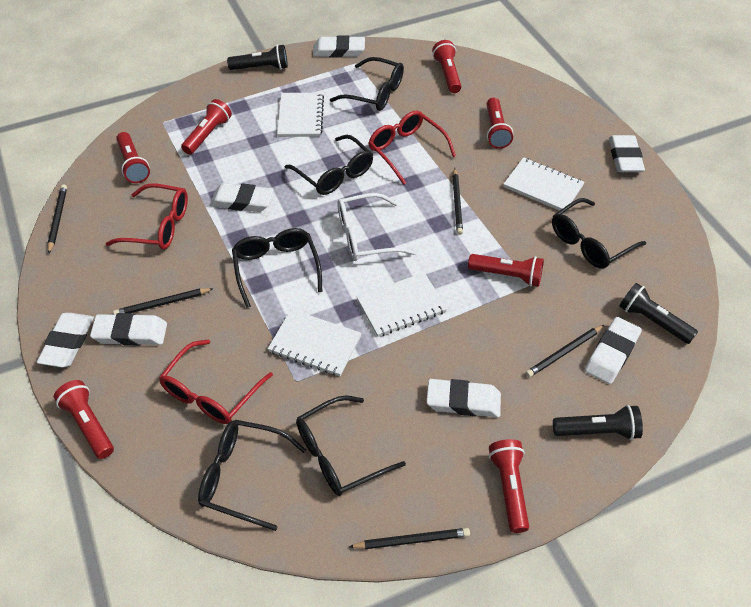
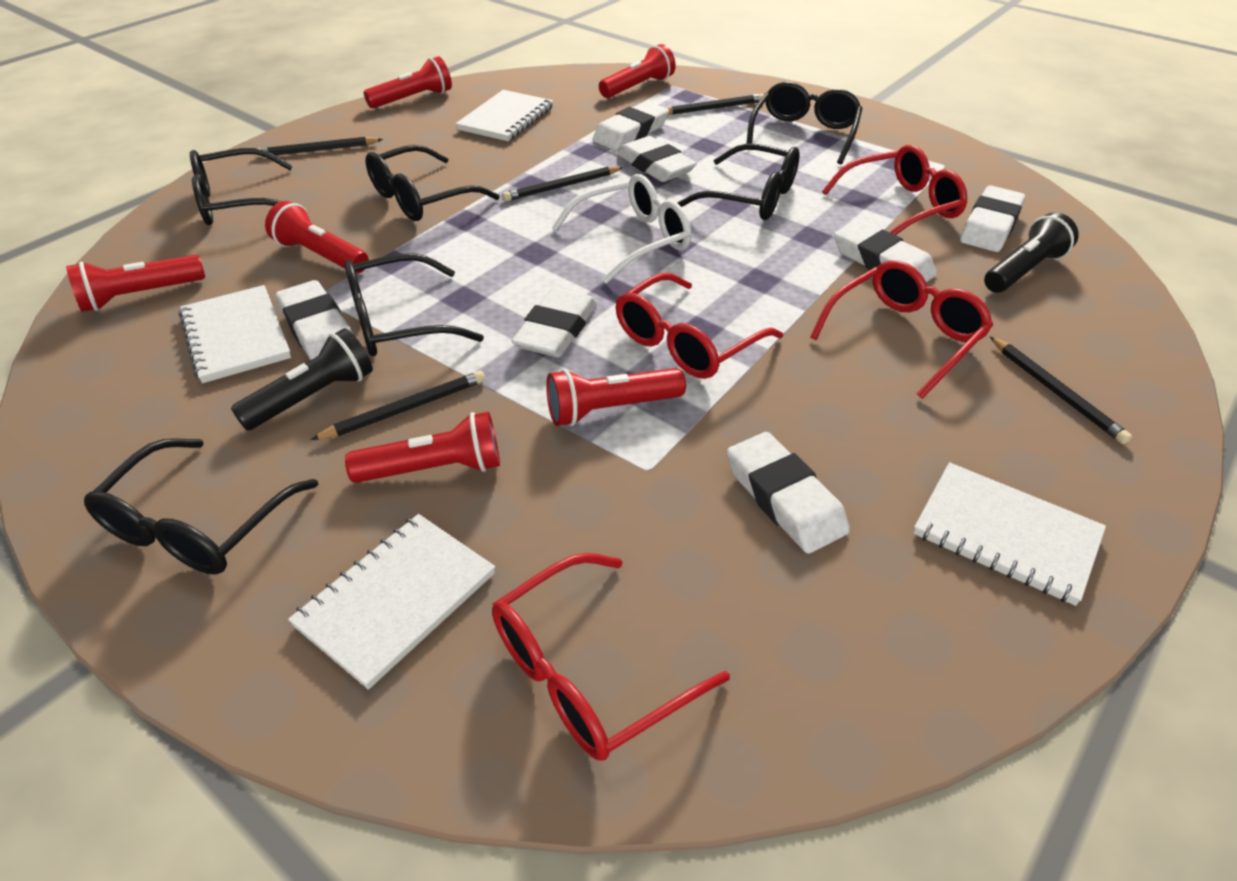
black flashlight: [227,44,288,70] [553,405,643,440] [619,283,698,344] = 3 -> [231,328,373,430] [984,212,1079,293] = 2
red flashlight: [54,380,114,459] [116,132,150,183] [181,99,232,155] [432,40,461,93] [468,254,544,287] [486,98,513,149] [489,439,529,533] = 7 -> [66,255,205,312] [265,201,369,274] [345,412,500,483] [364,56,452,108] [546,368,686,426] [599,44,676,98] = 6
red glasses: [105,183,188,250] [159,339,273,424] [368,111,456,185] = 3 -> [492,553,730,761] [616,273,783,379] [810,260,993,399] [822,145,968,235] = 4

